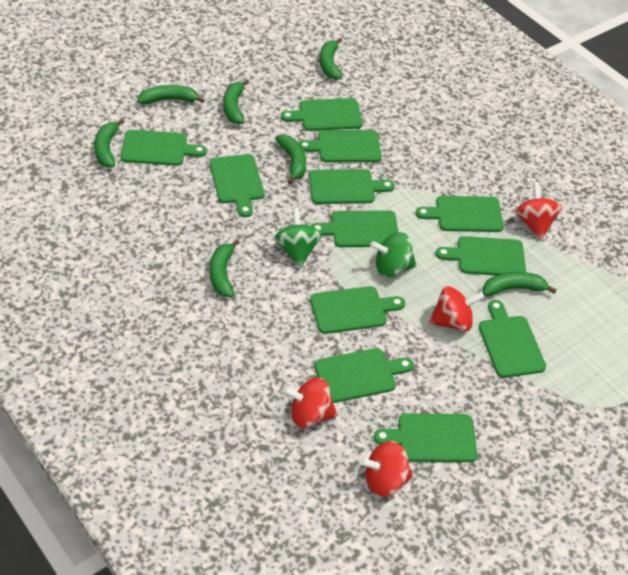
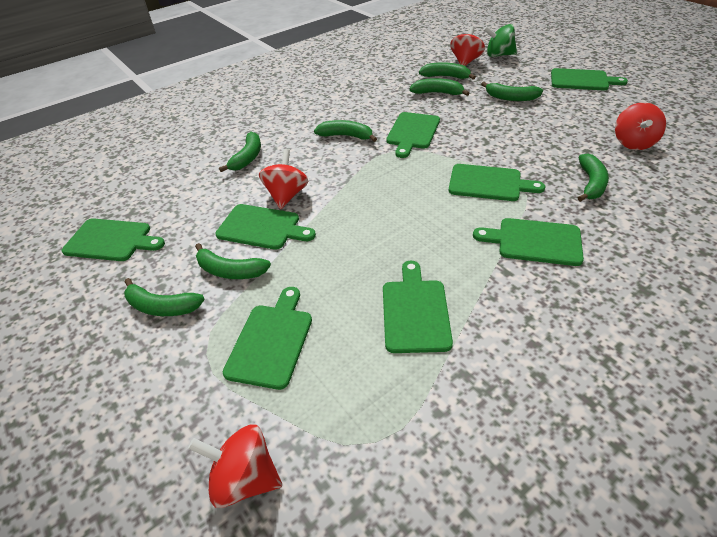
green banana: [94,119,124,168] [137,85,205,104] [210,239,240,297] [223,79,249,124] [275,134,306,184] [320,38,342,80] [482,272,557,296] = 7 -> [124,278,205,316] [195,243,271,279] [219,132,261,172] [314,120,377,142] [409,78,470,96] [419,62,476,80] [481,82,543,101] [578,153,609,202] = 8
green cutting board: [121,130,207,166] [210,154,264,217] [281,98,363,131] [299,130,381,162] [309,169,395,204] [310,286,405,334] [311,210,398,247] [314,348,414,403] [373,413,478,462] [415,196,504,232] [435,236,526,275] [479,300,546,378] = 12 -> [62,218,165,261] [215,204,316,250] [223,287,312,390] [383,261,453,353] [386,112,440,158] [448,164,545,201] [473,218,584,266] [551,68,628,90] = 8
green spinning top: [274,208,322,267] [370,232,417,277] = 2 -> [484,24,517,57] = 1

